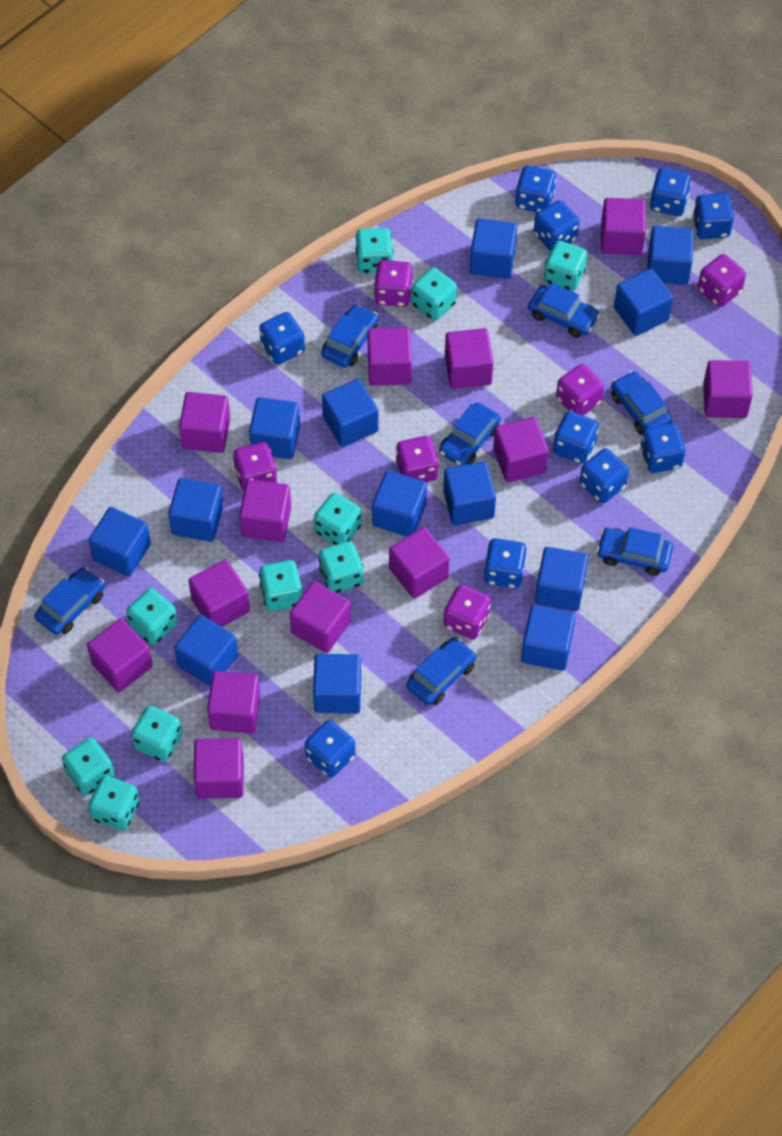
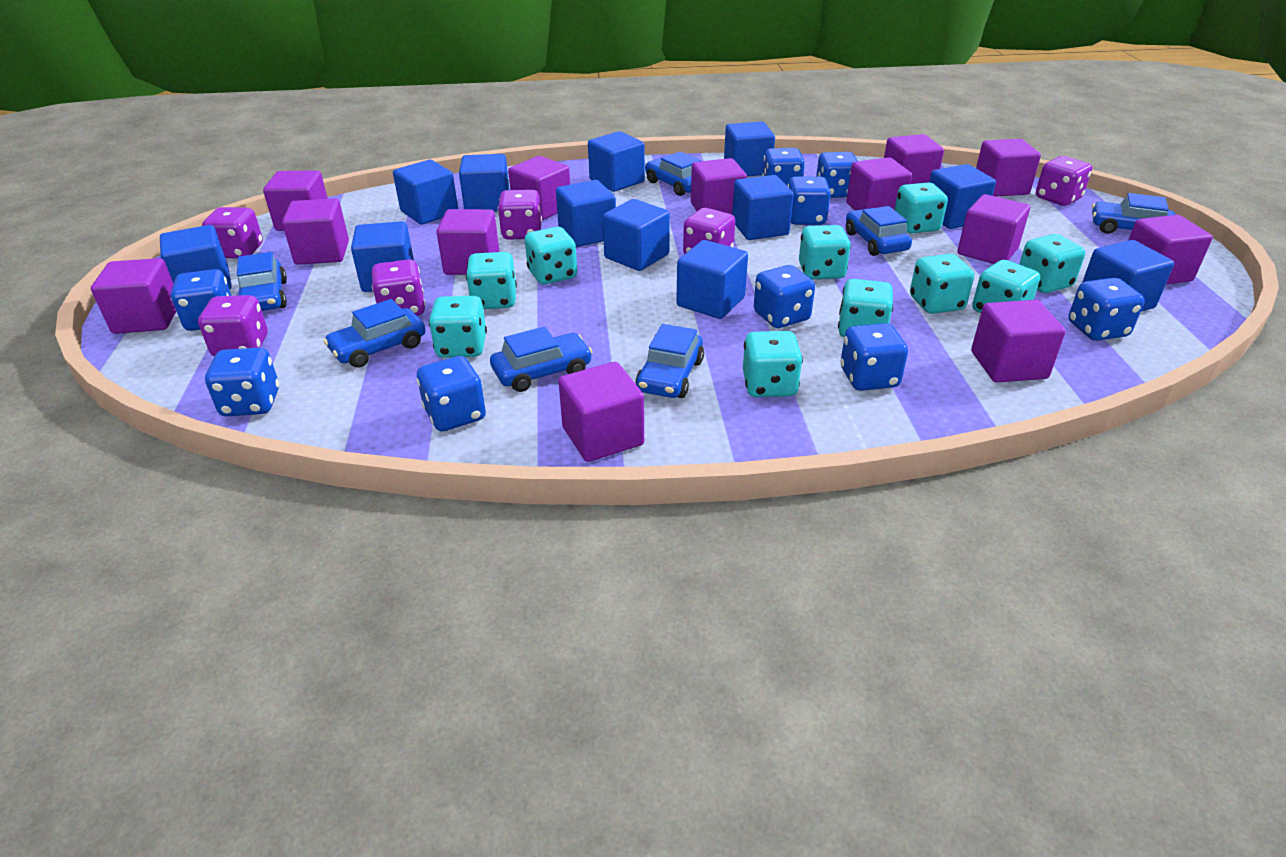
blue cube: [88,507,151,576] [168,478,223,542] [174,615,238,686] [249,397,300,459] [313,654,361,714] [322,379,379,447] [372,471,427,536] [443,461,496,525] [470,218,517,279] [521,605,576,671] [535,547,588,611] [614,269,673,336] [647,226,694,285] = 13 -> [160,225,232,289] [351,221,414,292] [393,160,458,224] [459,154,510,212] [556,180,616,247] [588,131,645,192] [603,199,670,271] [676,240,748,319] [724,122,775,176] [732,175,794,240] [929,164,996,229] [1082,240,1174,312] = 12
blue dice: [259,312,305,365] [305,720,356,778] [484,538,527,589] [515,165,556,213] [534,200,580,251] [553,411,599,464] [580,448,629,503] [640,423,685,473] [650,168,692,216] [693,193,734,239] = 10 -> [171,269,232,331] [205,348,279,416] [417,356,486,432] [754,265,815,328] [762,148,805,186] [788,176,831,225] [816,152,858,198] [841,323,908,391] [1068,278,1145,341] = 9

